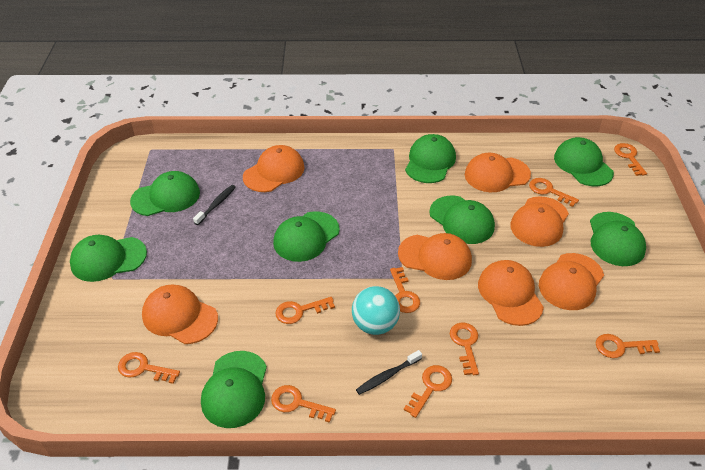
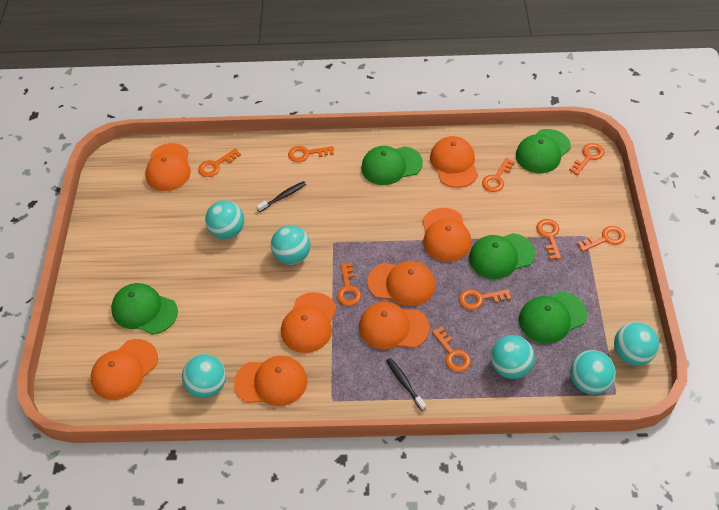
green cap: [70,235,147,282] [130,171,200,216] [201,351,267,428] [273,211,340,262] [405,134,456,183] [429,196,495,244] [554,137,614,186] [590,212,646,266] = 8 -> [111,283,178,335] [361,146,423,185] [469,233,535,279] [516,129,571,173] [519,291,587,344] = 5
orange cap: [142,284,218,344] [243,145,304,192] [398,233,472,280] [465,153,531,192] [478,260,544,326] [510,196,569,247] [539,253,604,310] = 7 -> [91,339,158,400] [145,143,191,191] [234,356,307,406] [281,292,337,353] [359,302,430,349] [367,261,435,306] [422,208,472,262] [430,136,478,188] = 8
turquoise ball: [352,286,400,335] = 1 -> [182,354,226,398] [205,201,244,239] [271,225,310,265] [491,335,535,379] [570,350,616,395] [614,322,659,366] = 6

